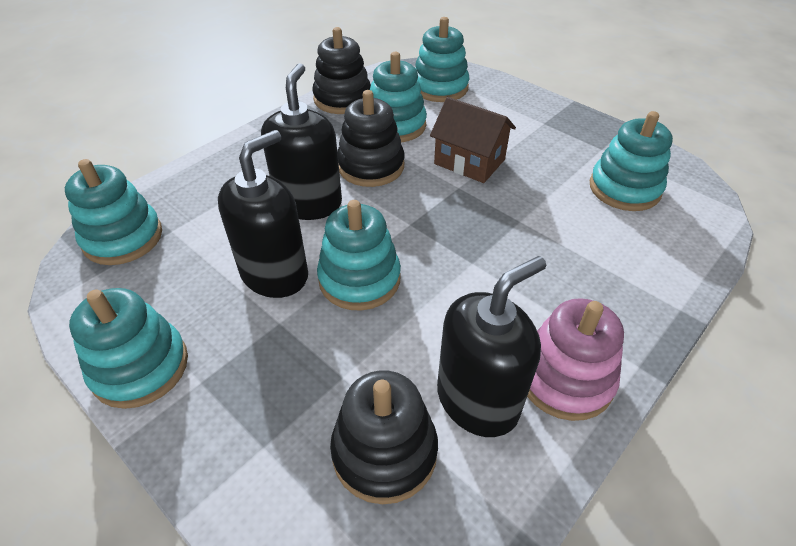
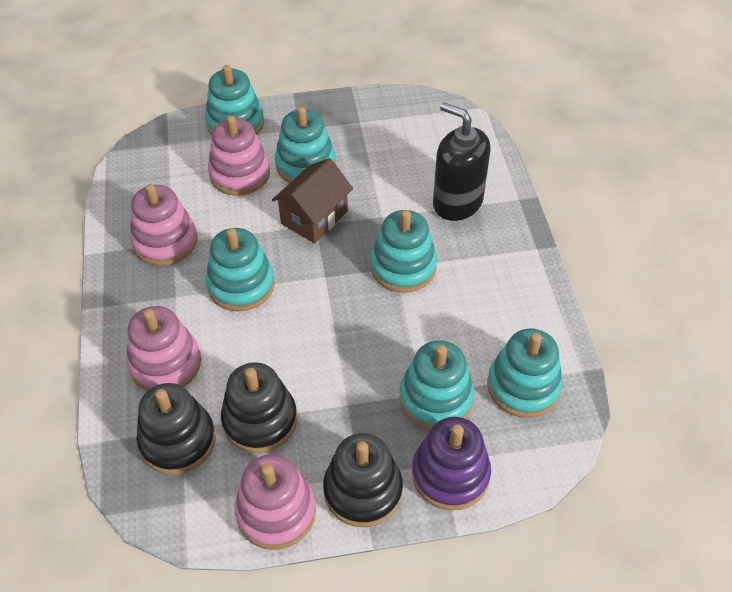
black soap dispenser: [218,130,308,298] [261,63,342,220] [437,256,546,437] = 3 -> [433,102,491,221] = 1
pink stacking toy: [527,298,624,421] = 1 -> [127,306,201,391] [130,184,197,266] [208,116,270,196] [234,454,316,550] = 4
purple stacking toy: none = 0 -> [412,417,491,510] = 1

